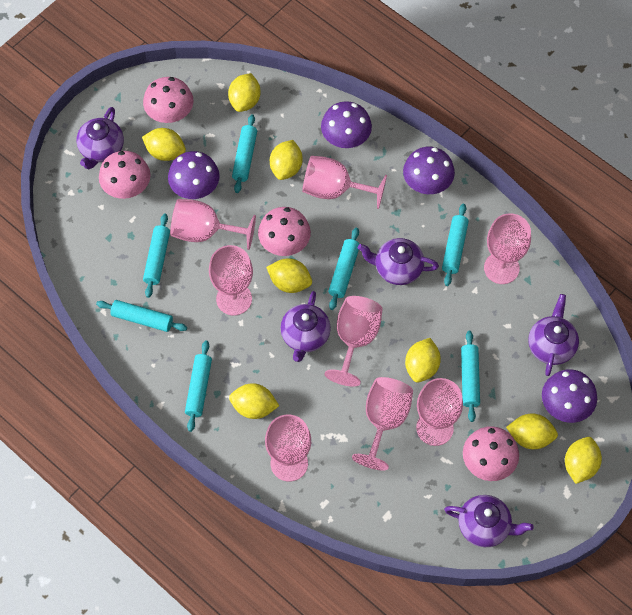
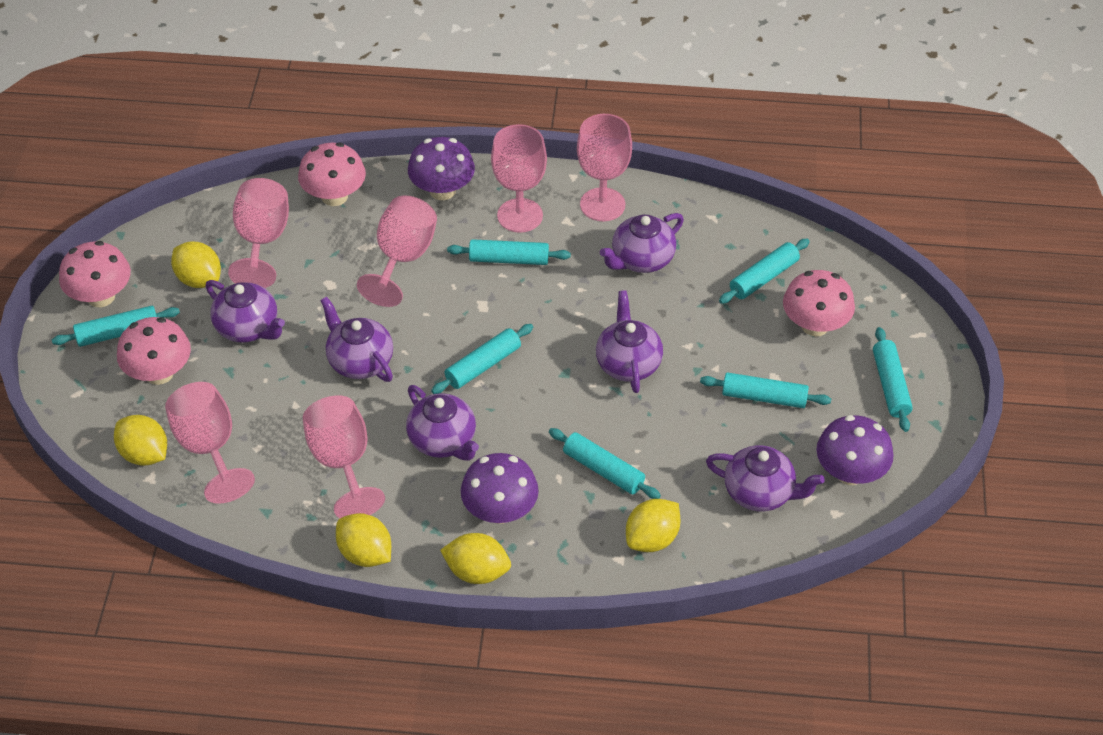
pink goblet: [170,199,256,250] [209,245,253,315] [265,414,311,482] [302,156,387,209] [325,296,383,387] [352,377,413,471] [416,378,463,446] [484,214,531,284] = 8 -> [165,382,255,504] [228,178,289,288] [303,396,385,518] [357,196,437,307] [491,124,547,233] [577,114,632,221] = 6
purple mushroom: [168,151,220,199] [321,101,372,148] [403,147,455,194] [542,369,597,423] = 4 -> [408,137,475,200] [461,453,539,524] [816,415,894,485] = 3
purple teapot: [76,107,124,169] [281,291,331,362] [358,238,439,285] [444,495,534,547] [528,294,579,376] = 5 -> [206,280,285,343] [320,297,393,382] [406,385,479,461] [596,290,663,393] [600,213,684,273] [706,445,825,511] = 6
yellow lemon: [142,128,186,161] [228,73,261,112] [229,383,279,419] [266,258,312,293] [270,140,303,180] [405,338,441,383] [506,413,558,449] [565,437,602,484] = 8 -> [114,415,167,466] [171,241,221,288] [336,513,391,567] [440,533,511,584] [626,499,680,552] = 5

